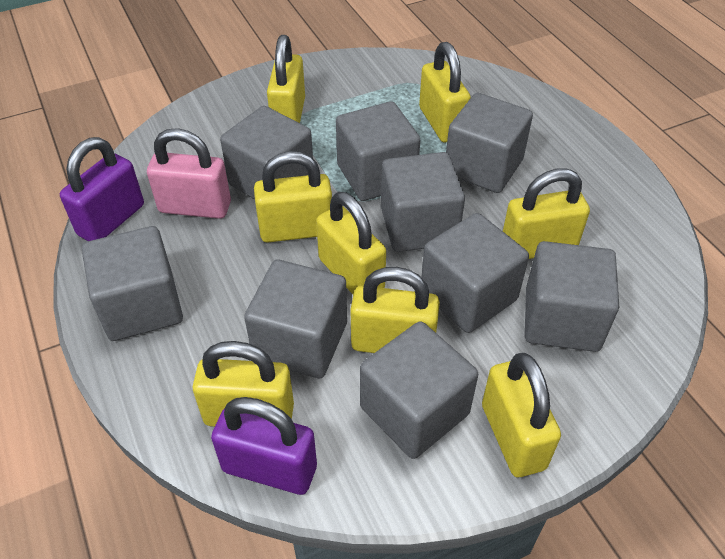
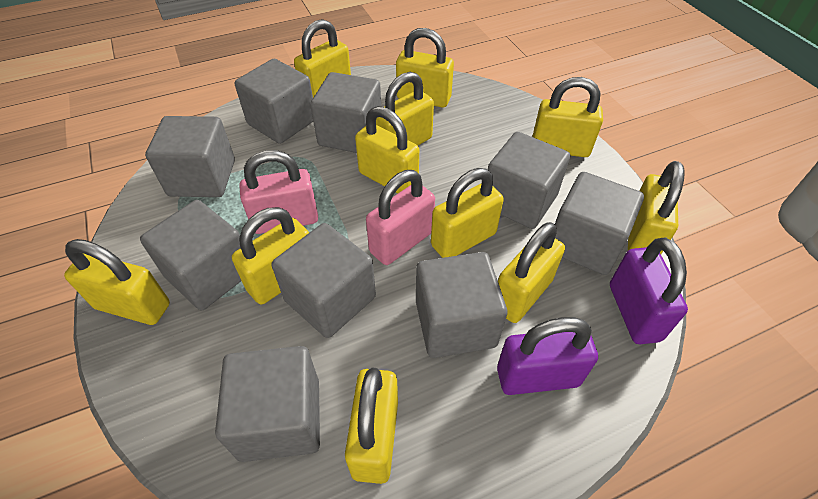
pink padlock: [147,128,231,219] = 1 -> [239,150,318,234] [366,170,435,265] = 2
yellow padlock: [192,341,294,427] [254,151,332,242] [267,35,305,123] [316,192,386,294] [350,267,440,353] [419,42,471,142] [482,353,561,477] [503,169,590,259] = 8 -> [64,239,170,325] [232,207,309,304] [294,19,351,97] [345,368,398,484] [355,106,419,193] [376,72,434,146] [396,28,454,108] [431,168,504,258] [498,222,565,323] [532,77,603,157] [628,161,685,254] = 11

